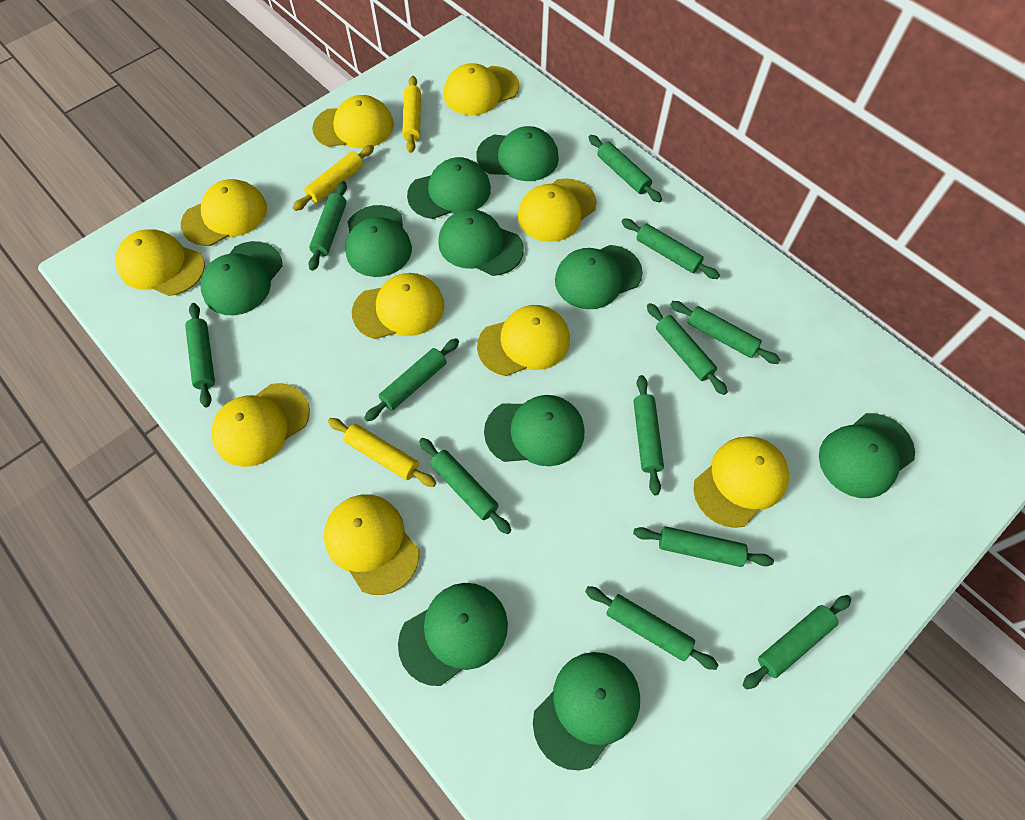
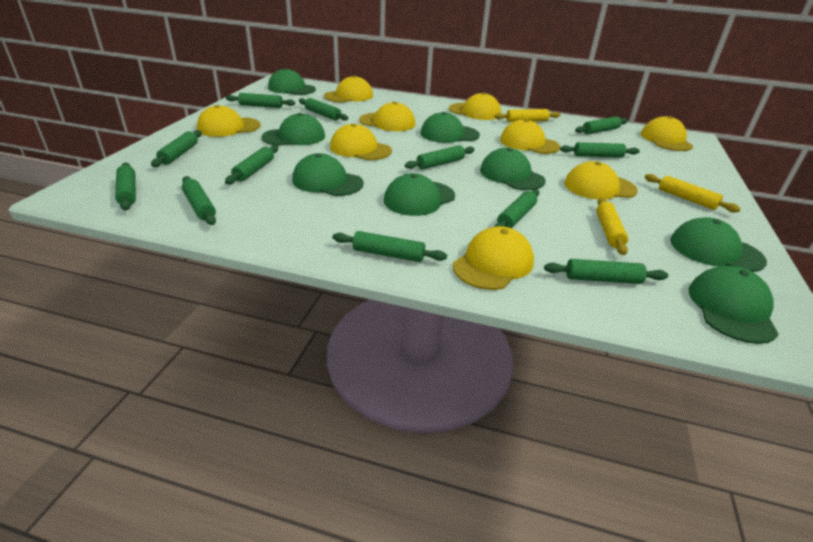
green cap: [201,241,282,315] [345,205,412,277] [398,583,508,686] [407,157,491,219] [438,209,524,276] [476,126,559,181] [484,395,585,466] [533,652,640,770] [555,245,643,309] [819,413,915,498] = 10 -> [262,113,325,146] [268,68,316,95] [292,153,364,196] [384,173,455,216] [420,112,480,143] [480,148,545,190] [670,217,767,272] [689,266,779,344] = 8
yellow cap: [116,229,205,296] [181,179,267,246] [211,383,310,467] [312,95,394,148] [324,494,419,595] [352,273,444,339] [444,63,519,115] [477,305,570,376] [518,178,597,242] [693,436,789,528] = 10 -> [197,105,261,137] [324,76,373,103] [330,123,392,160] [359,102,416,131] [449,92,501,120] [453,226,534,290] [500,119,560,154] [564,161,638,200] [641,116,693,151] = 9

